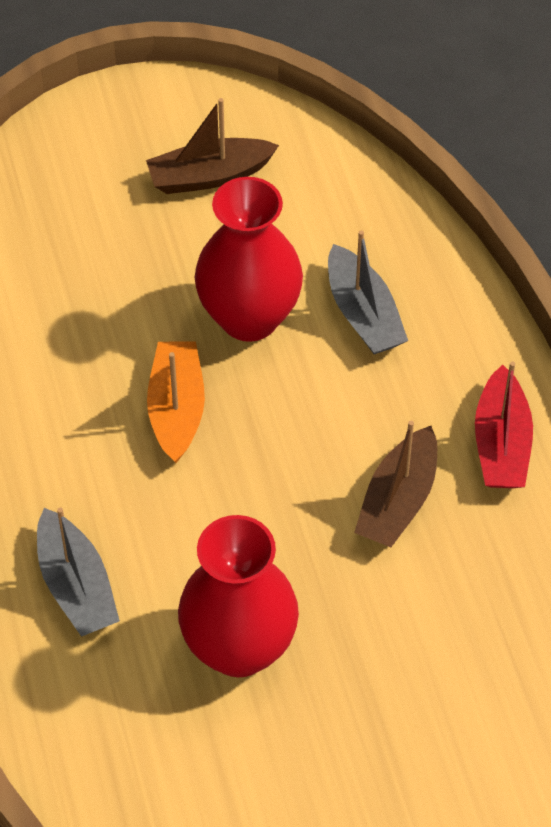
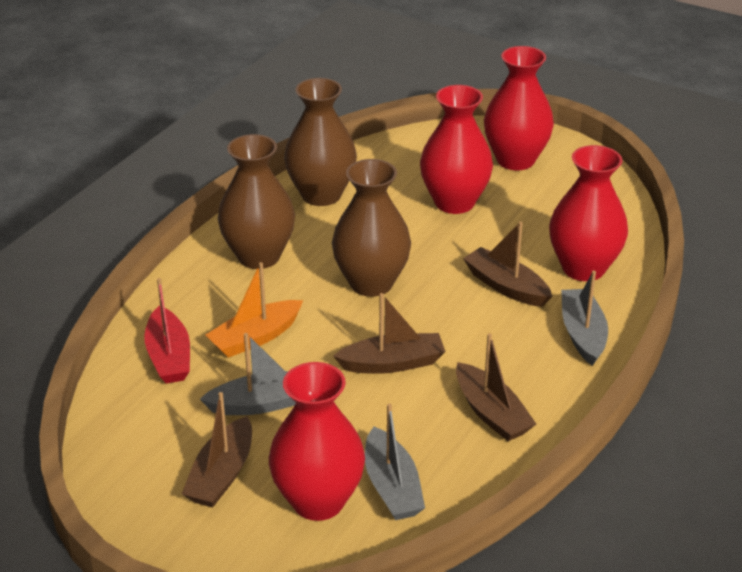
brown boat: [146,98,279,194] [354,421,437,547] = 2 -> [182,392,252,508] [333,293,446,374] [456,333,536,441] [463,222,552,307] = 4
brown vase: none = 0 -> [218,134,295,269] [284,78,357,206] [332,159,411,297] = 3
grey boat: [37,507,120,637] [328,230,408,354] = 2 -> [200,333,296,415] [365,403,425,520] [561,270,608,366] = 3
red vase: [178,515,299,677] [195,177,303,342] = 2 -> [269,362,365,521] [420,85,493,214] [484,46,554,170] [549,145,628,281] = 4

